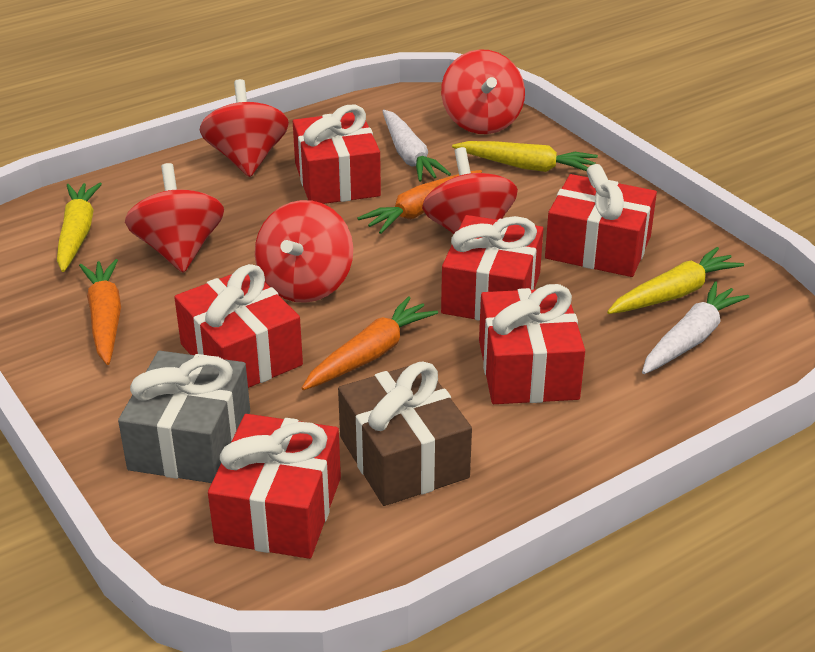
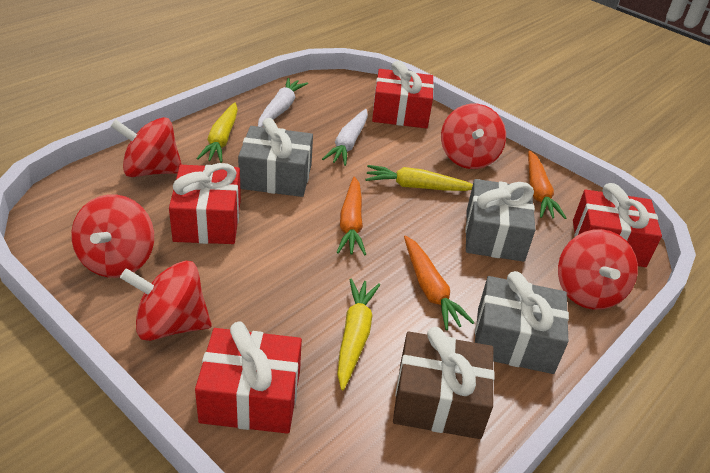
grey gift: [118,351,250,483] = 1 -> [238,118,313,197] [465,179,536,262] [475,271,569,374] = 3
red gift: [174,264,303,388] [208,414,341,559] [293,105,381,204] [441,215,543,321] [479,284,585,404] [545,164,657,277] = 6 -> [169,163,241,244] [195,321,302,434] [372,61,434,128] [573,183,662,267] = 4

